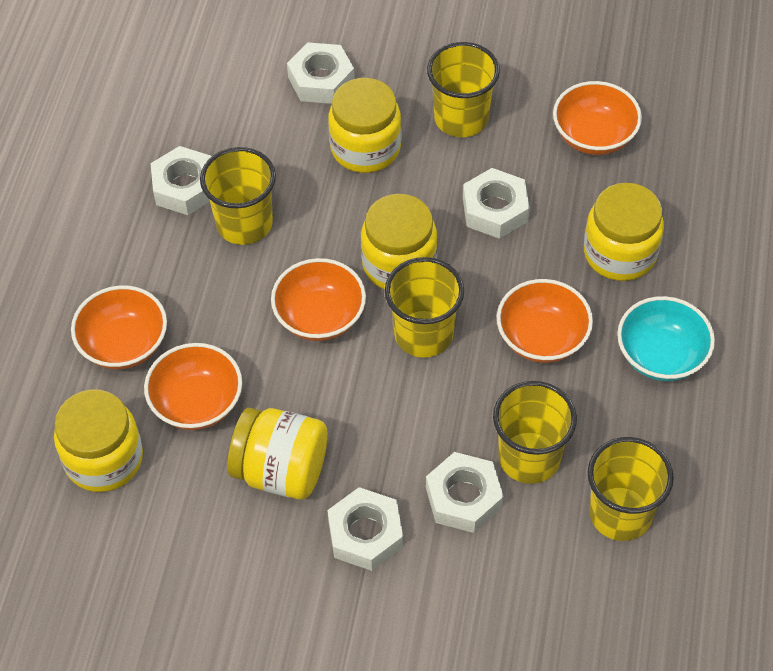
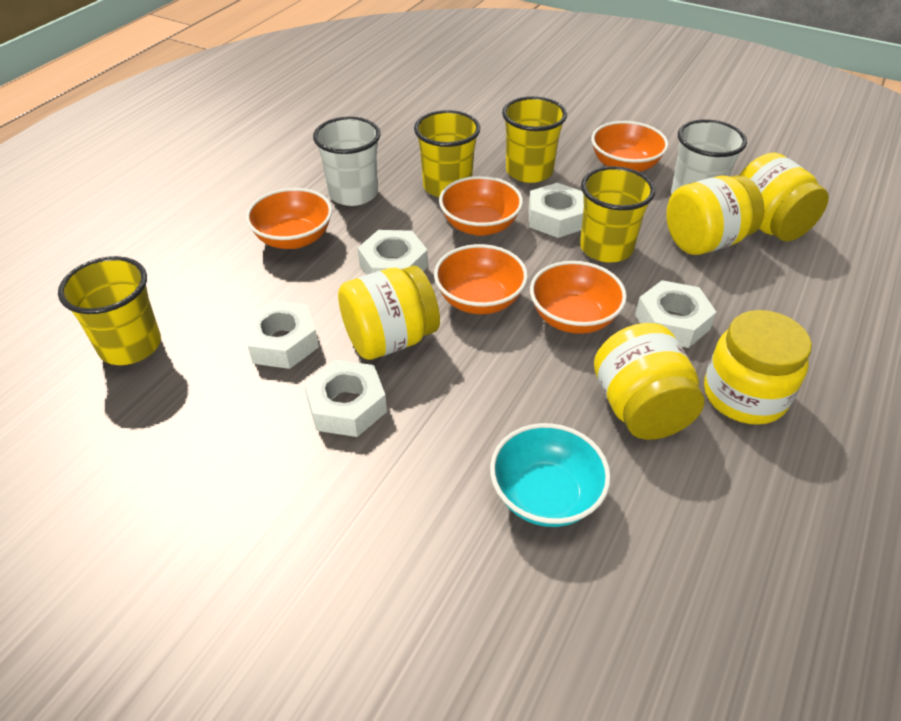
white cup: none = 0 -> [313,117,381,206] [671,119,747,194] = 2
yellow cup: [200,147,276,245] [385,257,464,358] [427,42,500,137] [493,381,577,484] [588,437,674,541] = 5 -> [58,256,161,365] [414,110,480,197] [502,96,567,183] [580,166,655,262] = 4

